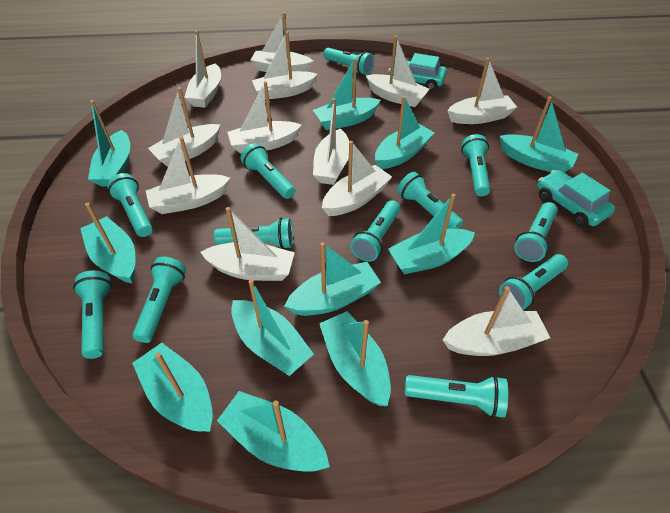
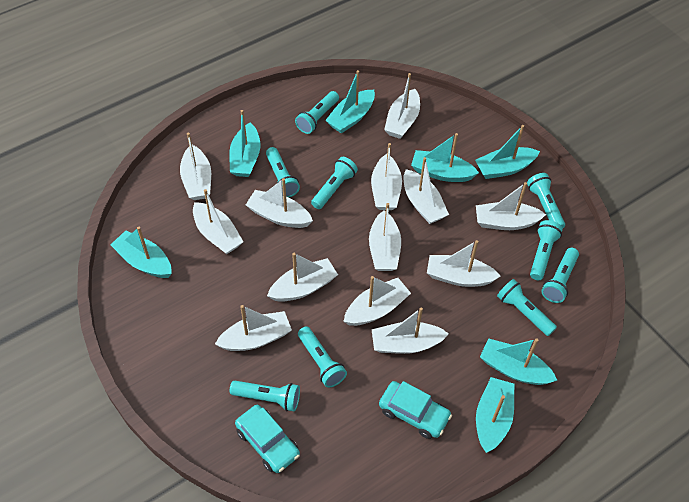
turquoise boat: [80,203,135,283] [88,100,130,186] [132,343,213,432] [217,391,330,472] [231,279,314,376] [284,242,381,316] [313,58,380,130] [319,311,391,406] [375,96,435,169] [388,194,475,274] [500,96,579,172] = 11 -> [111,227,172,278] [229,110,260,177] [325,70,375,133] [411,133,479,182] [475,125,540,179] [476,377,514,453] [480,338,557,385] = 7
turquoise flashlight: [73,270,112,359] [107,173,152,237] [133,257,186,343] [214,218,293,249] [241,143,295,199] [323,48,374,75] [351,200,400,262] [397,172,463,229] [405,375,508,418] [461,134,490,197] [499,254,568,310] [514,202,558,262] = 12 -> [230,381,300,411] [266,147,300,197] [295,91,339,134] [298,326,347,388] [311,157,358,209] [497,279,557,336] [527,173,565,228] [530,220,563,280] [541,248,579,303] = 9
white boat: [146,136,230,214] [148,87,221,167] [184,30,221,108] [200,207,295,281] [227,81,302,154] [251,12,314,72] [252,31,317,100] [313,98,349,185] [322,141,392,216] [366,35,430,107] [443,286,550,356] [447,58,517,124] = 12 -> [180,133,211,200] [193,189,243,254] [215,305,292,351] [246,178,313,228] [267,253,338,302] [343,276,411,326] [369,203,401,271] [371,143,402,210] [371,308,449,354] [384,73,420,139] [403,157,449,224] [427,240,500,287] [476,182,546,230] = 13

